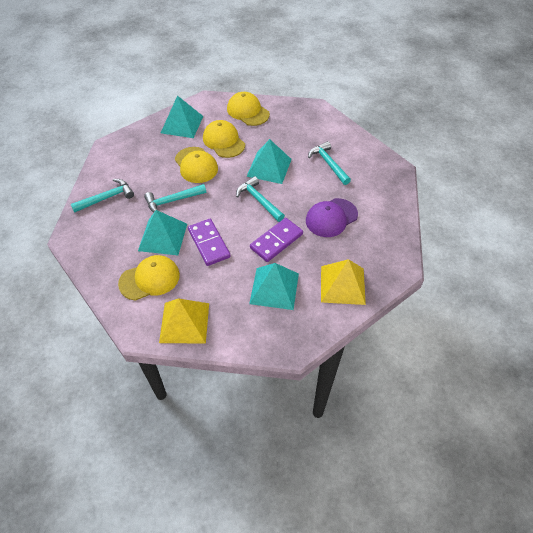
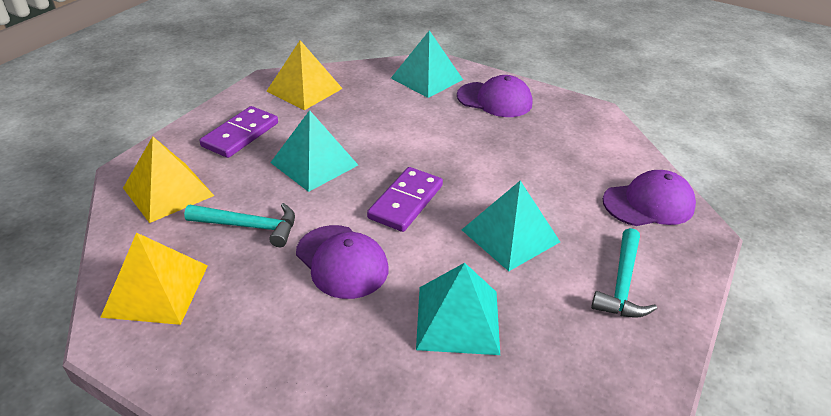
purple cap: [306,198,358,237] = 1 -> [296,225,388,299] [457,75,532,117] [603,170,696,226] = 3
turquoise hammer: [71,179,134,213] [144,184,206,213] [236,176,285,222] [308,141,351,185] = 4 -> [184,203,295,247] [591,228,657,318] = 2
yellow cap: [118,255,180,301] [175,147,218,183] [203,120,245,158] [227,92,270,126] = 4 -> none = 0
yellow pyramid: [159,298,209,344] [321,259,366,305] = 2 -> [100,232,208,325] [123,136,214,223] [267,40,343,110] = 3

